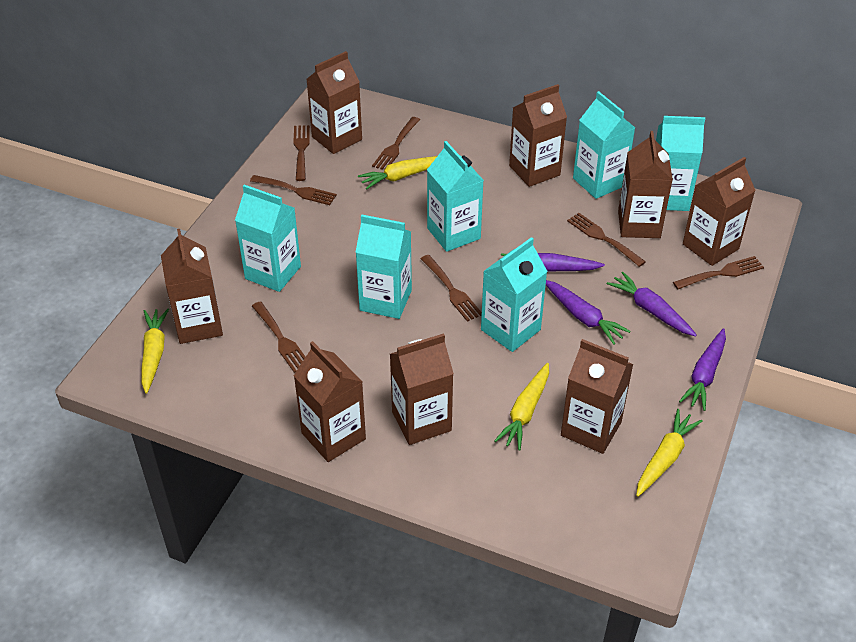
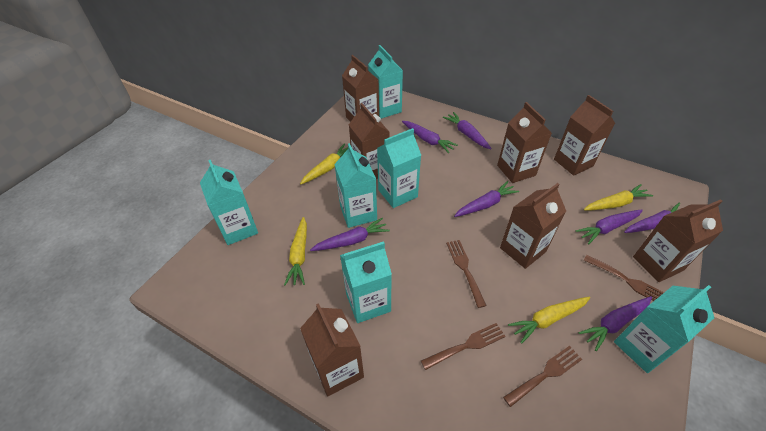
brown carton: [161,229,223,344] [294,341,366,462] [306,51,362,154] [390,333,454,445] [509,84,567,187] [561,339,633,454] [618,131,673,238] [683,157,756,266] = 8 -> [300,303,364,396] [342,55,379,122] [349,103,389,179] [497,102,552,183] [500,183,566,269] [554,95,615,176] [633,199,723,282] = 7
brown fork: [250,175,337,205] [252,301,305,373] [293,125,310,181] [372,117,420,170] [421,255,482,322] [567,213,646,267] [673,256,764,289] = 7 -> [421,323,506,370] [446,240,487,308] [503,346,582,407] [584,255,664,301] = 4
purple carrot: [501,253,605,272] [546,280,631,345] [607,272,697,337] [679,328,726,411] = 4 -> [310,218,390,251] [402,121,458,153] [442,112,492,149] [454,181,519,217] [575,210,643,244] [578,296,652,351] [624,202,680,233] = 7

